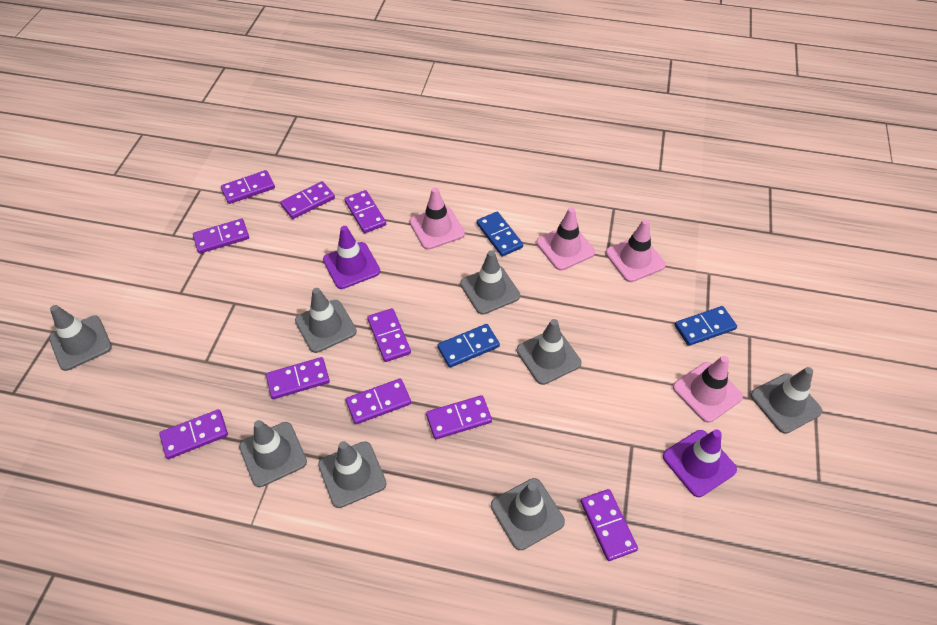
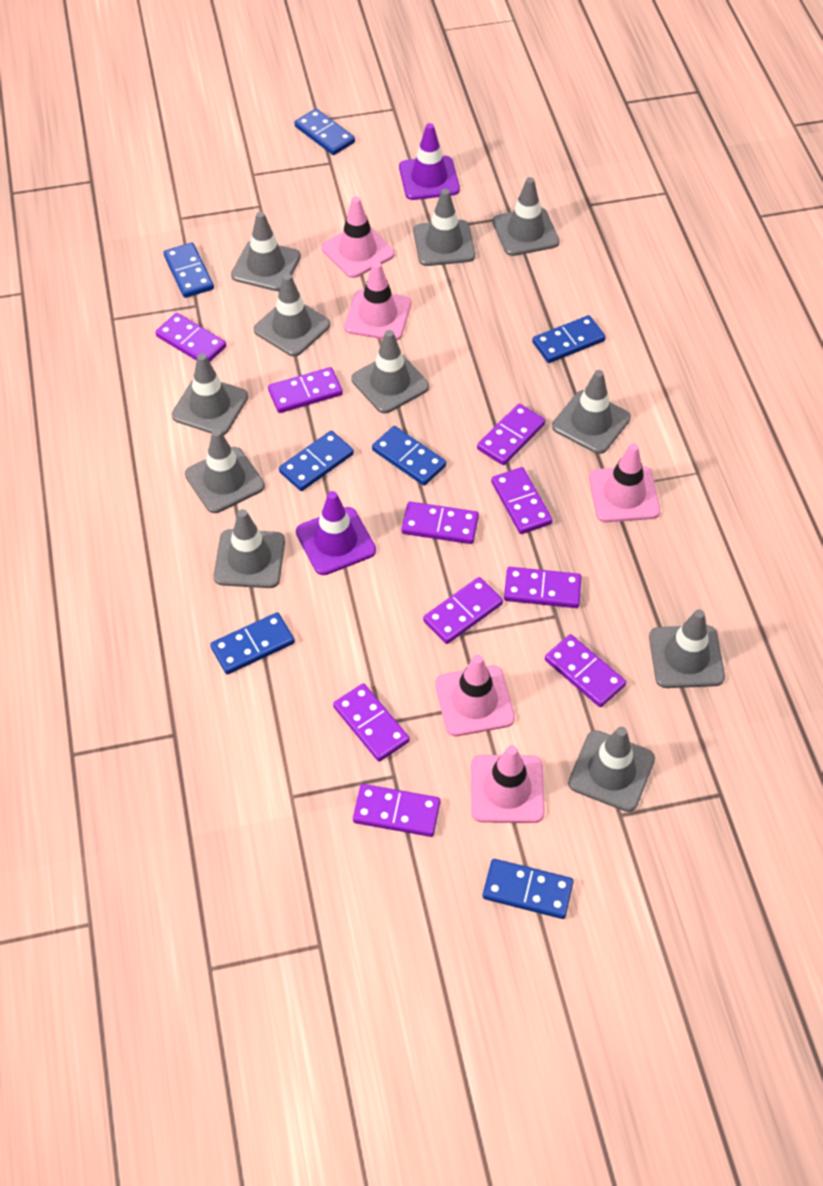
blue domino: [437,324,500,368] [477,212,523,256] [675,306,737,346] = 3 -> [163,243,214,298] [210,612,295,675] [279,431,354,491] [294,109,355,155] [372,426,446,486] [483,859,574,919] [532,315,606,363] = 7
grey traffic cone: [49,305,112,371] [239,420,307,487] [295,288,357,353] [318,441,387,508] [460,250,520,315] [491,478,565,550] [517,319,581,385] [751,367,822,434] = 8 -> [172,353,248,435] [185,429,265,513] [214,509,285,588] [231,212,301,291] [254,274,330,356] [351,330,429,413] [413,189,475,266] [493,177,560,256] [552,370,631,454] [568,727,655,812] [649,609,725,688] = 11
pink traffic cone: [410,187,465,250] [536,207,595,270] [606,219,666,282] [673,356,743,423] = 4 -> [322,196,395,278] [344,262,411,340] [435,655,515,736] [471,745,545,823] [589,443,660,522] = 5

